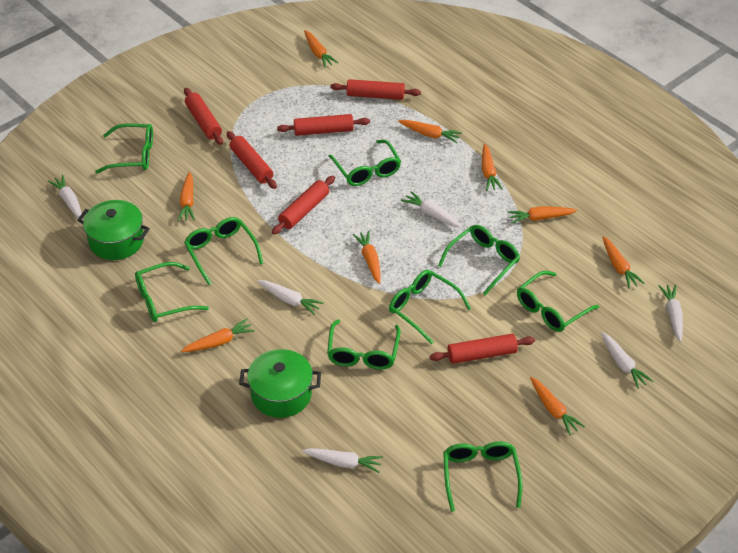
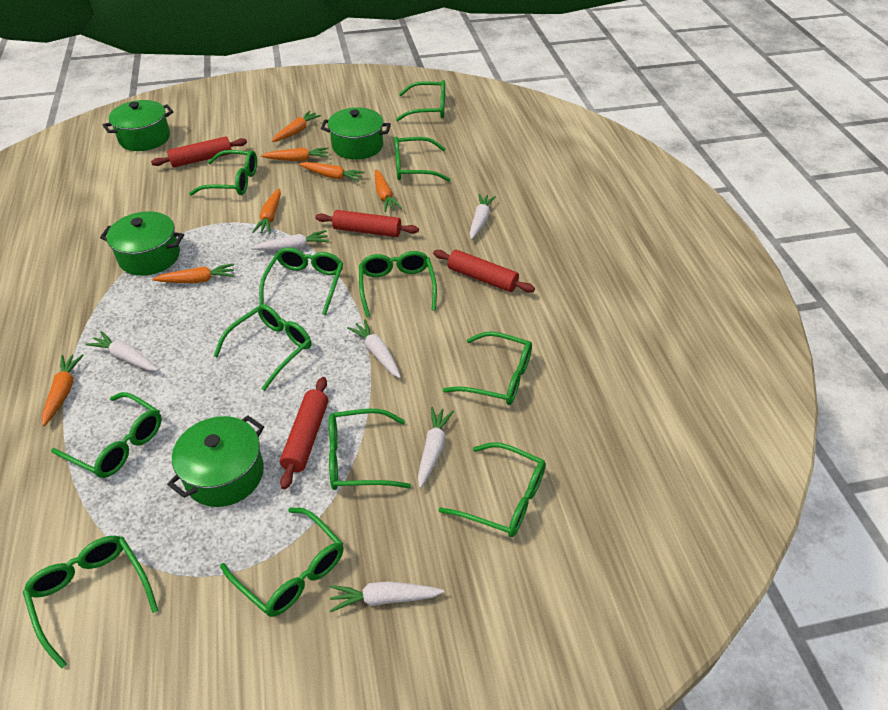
green glasses: [95,123,153,174] [135,262,209,322] [184,217,263,285] [327,320,401,370] [328,140,401,186] [389,270,471,344] [438,225,520,295] [443,442,522,512] [517,271,599,332] = 9 -> [23,536,158,669] [51,392,162,478] [189,150,257,196] [214,304,312,391] [220,507,343,617] [259,247,343,315] [329,409,411,490] [359,251,437,317] [394,136,451,182] [396,80,445,121] [438,442,546,537] [443,331,532,405] = 12
green pot: [77,200,150,260] [239,349,321,418] = 2 -> [100,211,184,276] [103,100,173,151] [167,415,264,507] [321,108,391,160] = 4
orange carrot: [178,172,195,221] [181,319,255,352] [304,30,338,68] [353,231,381,284] [398,120,462,143] [482,143,503,191] [507,206,577,224] [530,377,585,435] [602,236,645,289] = 9 -> [42,354,84,426] [152,263,234,283] [252,188,281,234] [261,147,329,161] [272,111,321,142] [299,162,365,182] [375,170,402,212] = 7
red rolling pin: [184,88,223,145] [227,131,277,189] [272,176,335,234] [277,114,370,136] [331,79,421,100] [430,334,535,364] = 6 -> [151,136,247,168] [280,377,328,489] [315,210,419,237] [433,250,535,292] = 4

